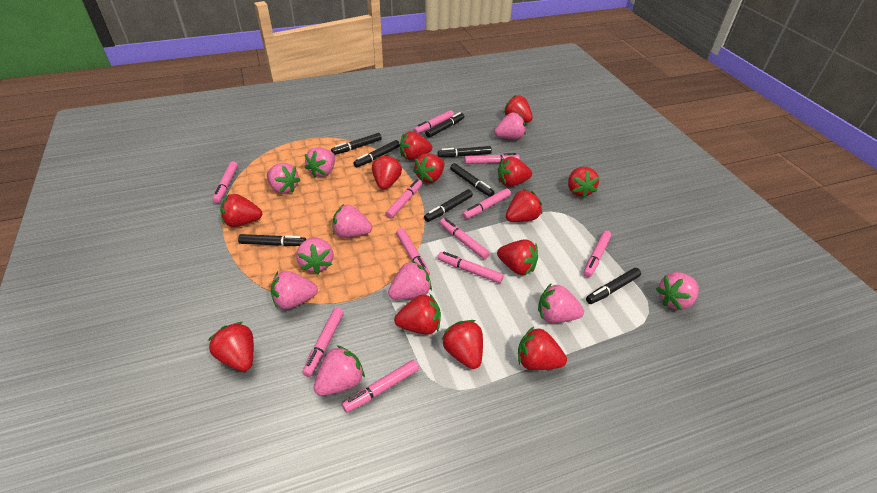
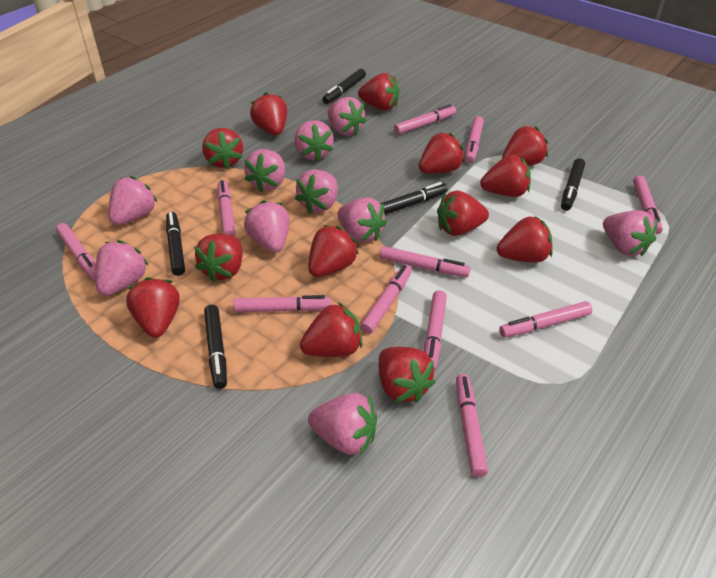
black marker: [238,234,306,246] [331,133,382,155] [353,140,400,168] [424,189,473,222] [425,112,464,138] [438,146,492,157] [450,163,494,197] [586,268,641,304] = 8 -> [166,212,185,276] [204,305,227,389] [322,69,366,104] [380,182,447,215] [561,158,585,211] = 5

